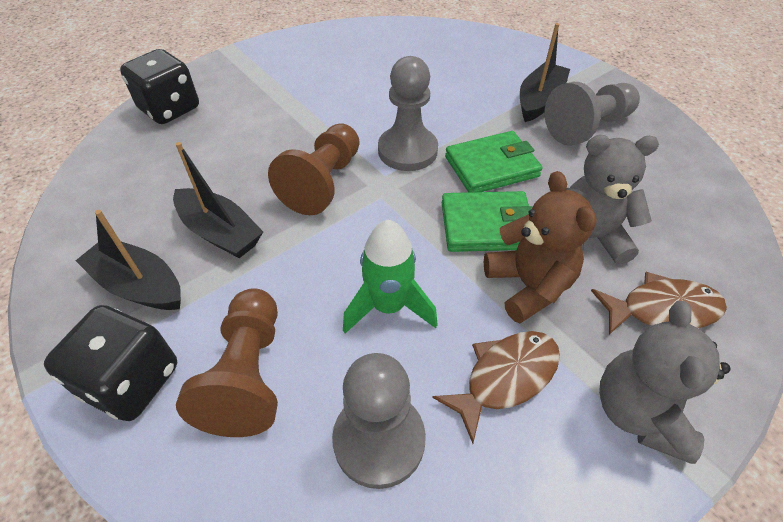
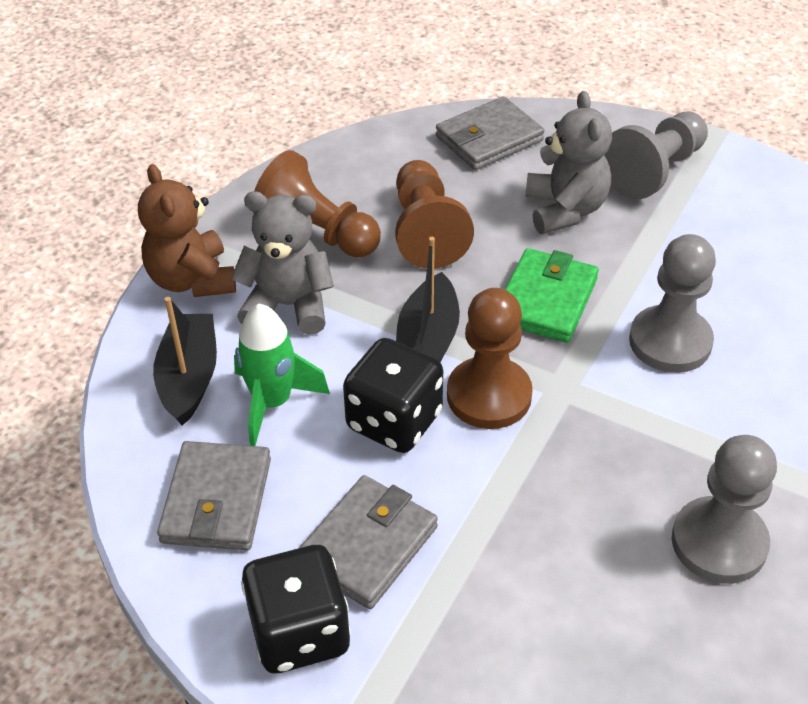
black boat: [75,210,181,310] [173,142,263,258] [520,23,570,122] = 3 -> [153,297,217,426] [396,237,460,363] = 2
brown fish: [432,331,560,444] [591,272,727,335] = 2 -> none = 0
brown pawn: [176,288,278,437] [268,123,359,215] = 2 -> [253,150,381,257] [395,160,474,268] [447,288,533,429] = 3
green wallet: [442,191,533,252] [445,131,543,192] = 2 -> [505,248,599,343] = 1
grey wallet: none = 0 -> [157,441,271,551] [299,475,438,609] [436,96,544,170] = 3

